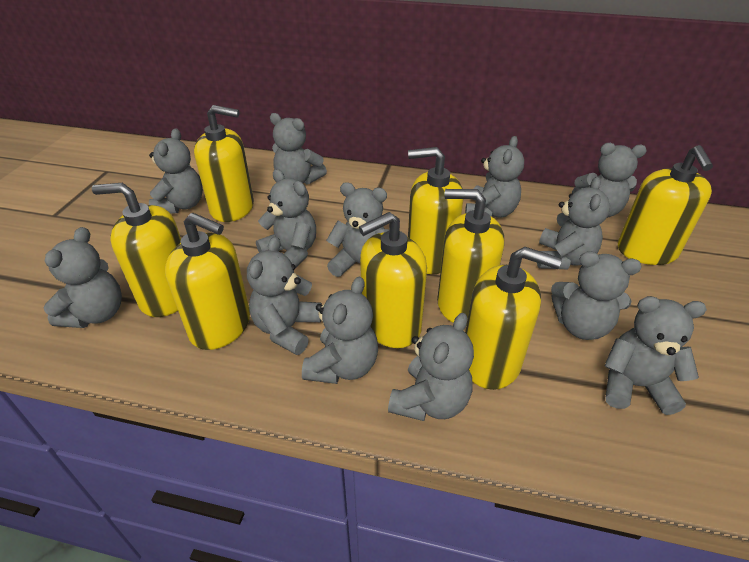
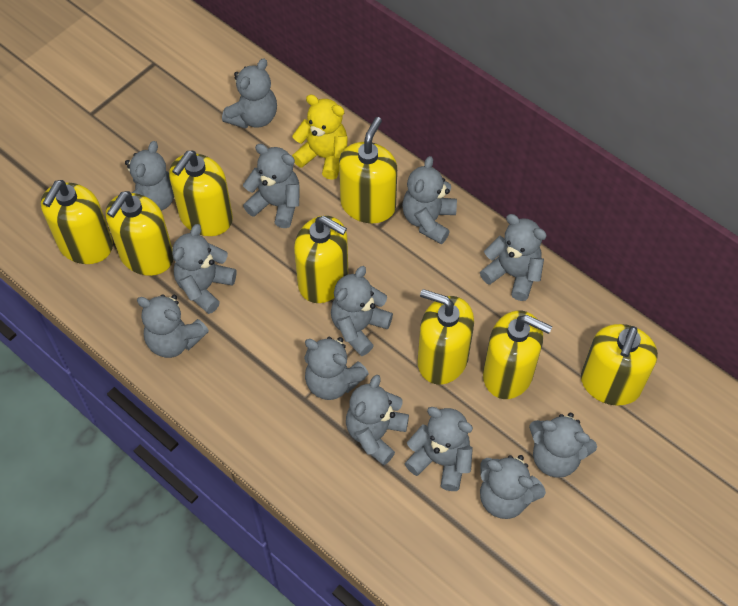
yellow teddy bear: none = 0 -> [292,95,348,180] = 1

